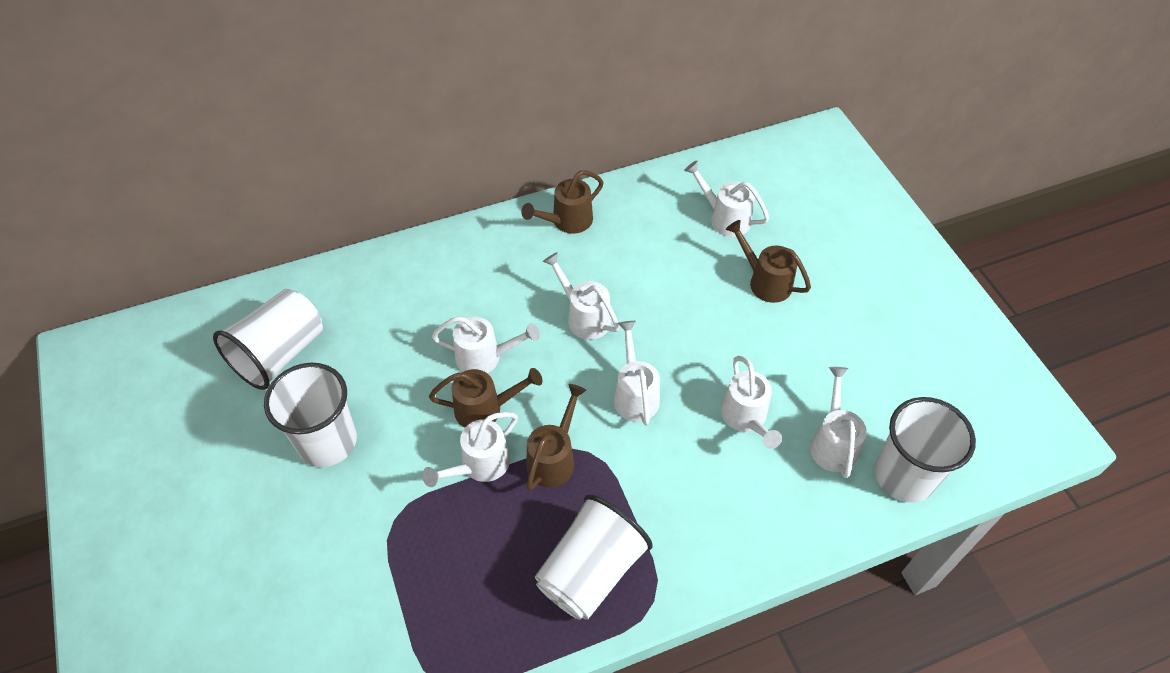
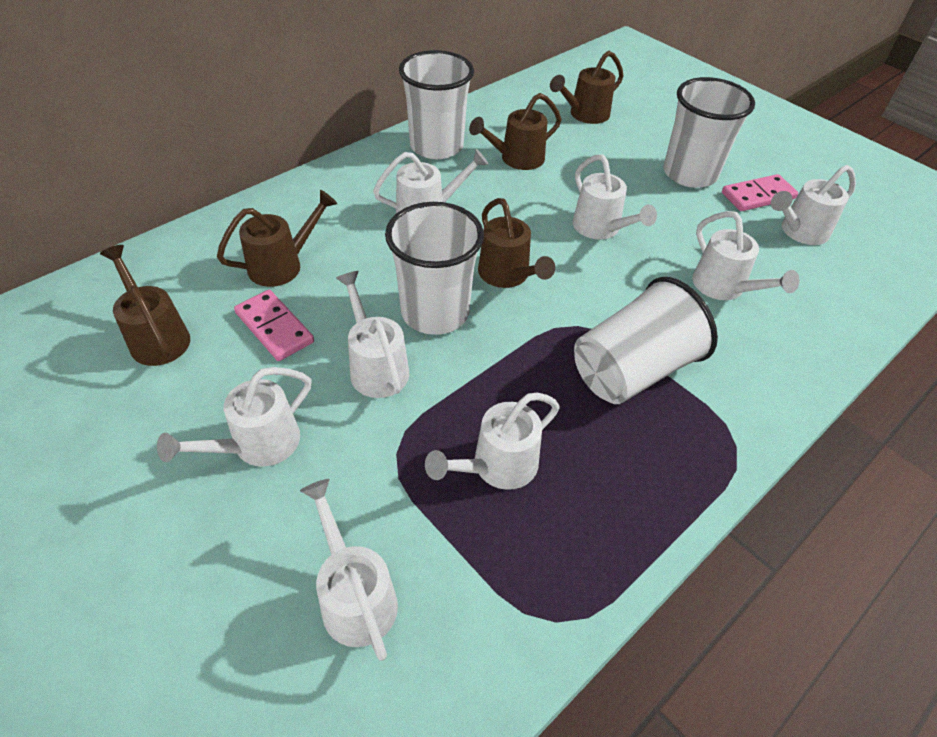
brown watering can: [429,368,542,428] [521,170,604,234] [526,384,587,490] [726,220,811,303] = 4 -> [100,245,190,366] [217,190,337,287] [469,93,561,170] [478,198,555,288] [550,51,624,124] = 5
pink domino: none = 0 -> [234,290,314,361] [722,174,798,211] = 2
white watering can: [422,412,518,487] [431,316,540,373] [543,252,620,340] [614,321,660,425] [684,161,769,237] [721,356,782,449] [810,367,867,478] = 7 -> [157,367,312,467] [300,479,398,661] [336,271,409,398] [373,149,489,213] [425,393,560,490] [572,155,657,240] [692,211,800,300] [771,165,856,245] = 8

